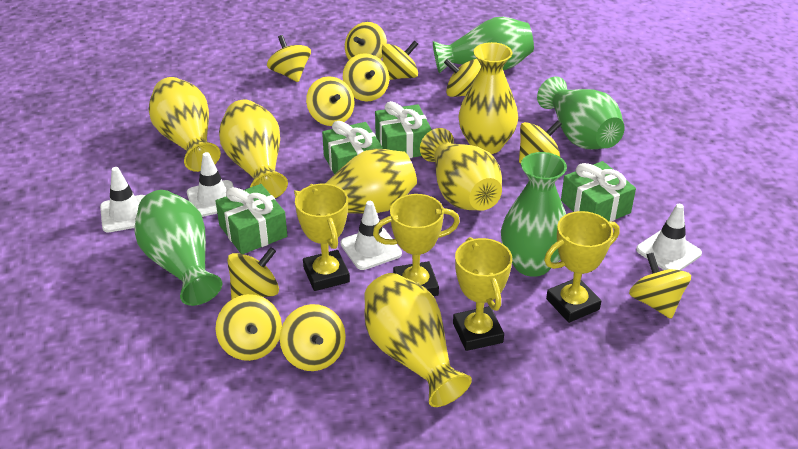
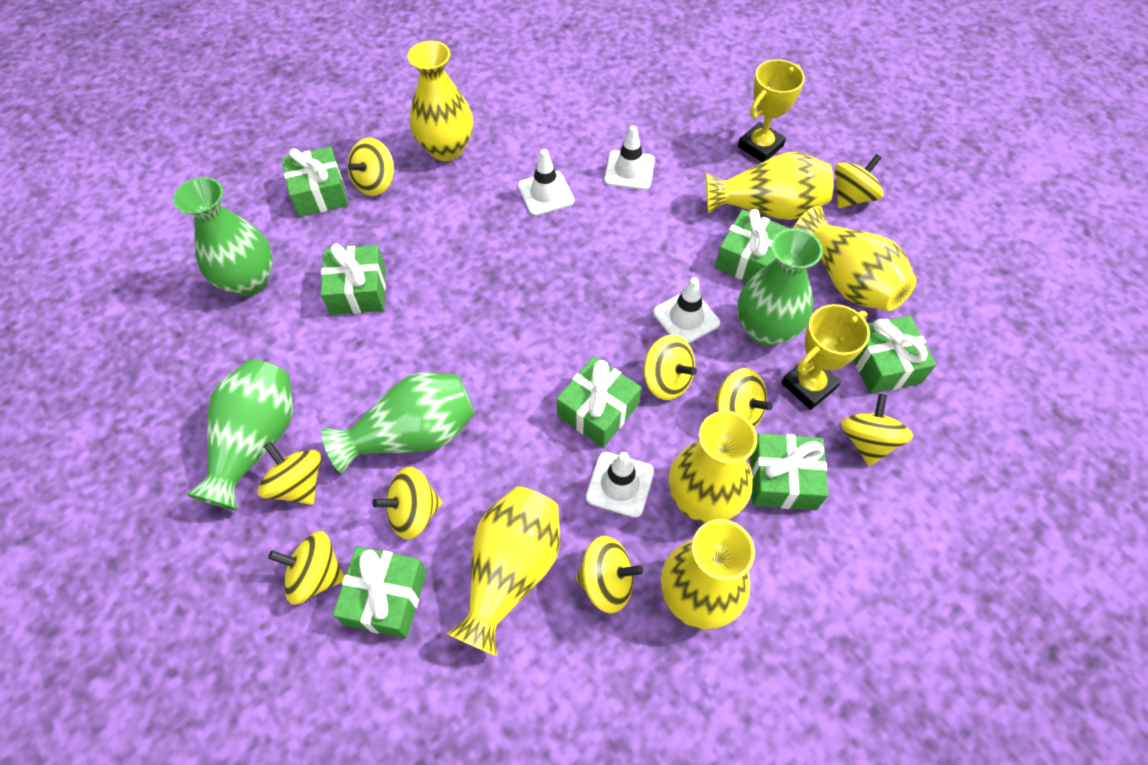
green gift: [216,184,287,254] [322,121,383,175] [375,101,432,158] [561,161,636,222] = 4 -> [282,147,348,217] [321,243,386,315] [333,546,427,639] [556,356,641,448] [715,209,790,282] [751,433,828,510] [854,315,936,394] = 7
yellow spinning top: [216,294,282,361] [227,247,279,300] [267,35,311,82] [280,304,346,371] [306,76,354,126] [343,53,389,102] [345,22,387,60] [382,40,418,80] [444,59,481,97] [519,120,562,163] [629,253,691,319] = 11 -> [258,442,321,505] [268,531,344,605] [348,138,394,196] [372,467,442,540] [576,536,643,613] [644,335,697,400] [714,368,773,428] [835,154,884,208] [841,394,913,466] = 9
yellow trophy: [295,184,350,291] [373,194,460,296] [453,237,512,351] [544,211,619,323] = 4 -> [738,59,805,162] [781,304,870,410] = 2

